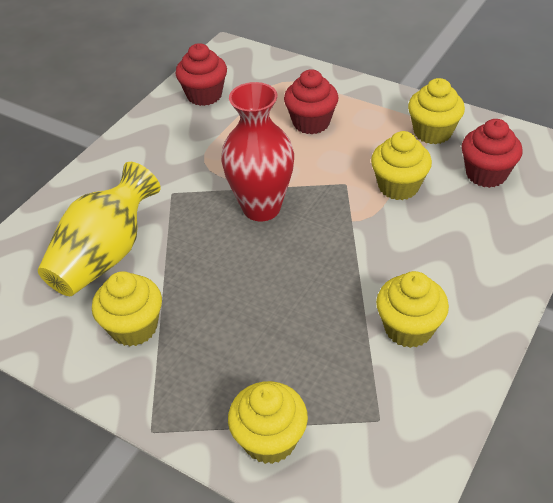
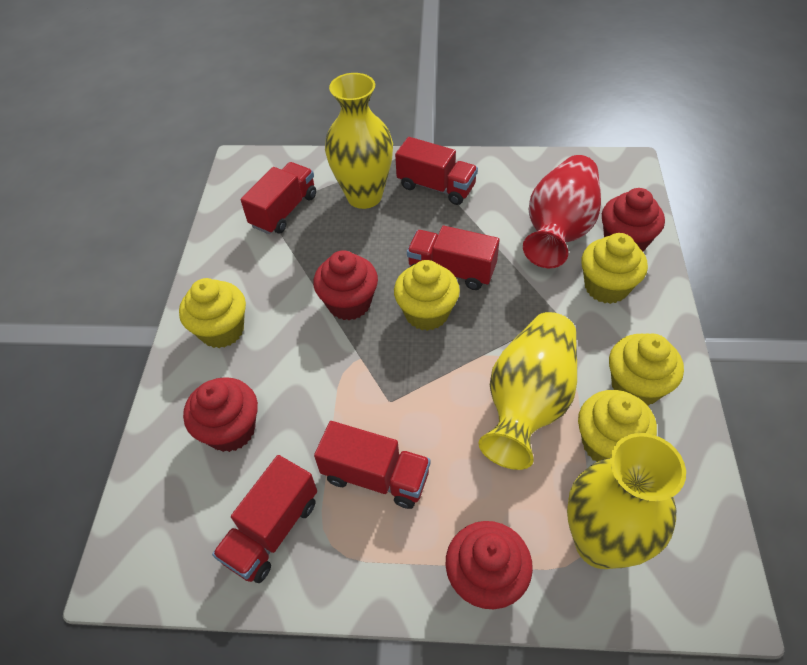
red cupcake: [175,43,227,106] [284,69,339,134] [462,119,523,188] = 3 -> [183,377,258,452] [313,250,378,320] [446,521,533,609] [602,188,665,251] = 4
red truck: none = 0 -> [212,455,317,583] [241,162,316,234] [314,421,430,509] [395,137,478,205] [407,226,500,290] = 5
yellow vase: [38,162,161,296] = 1 -> [325,73,393,209] [478,312,577,470] [567,433,686,569] = 3

